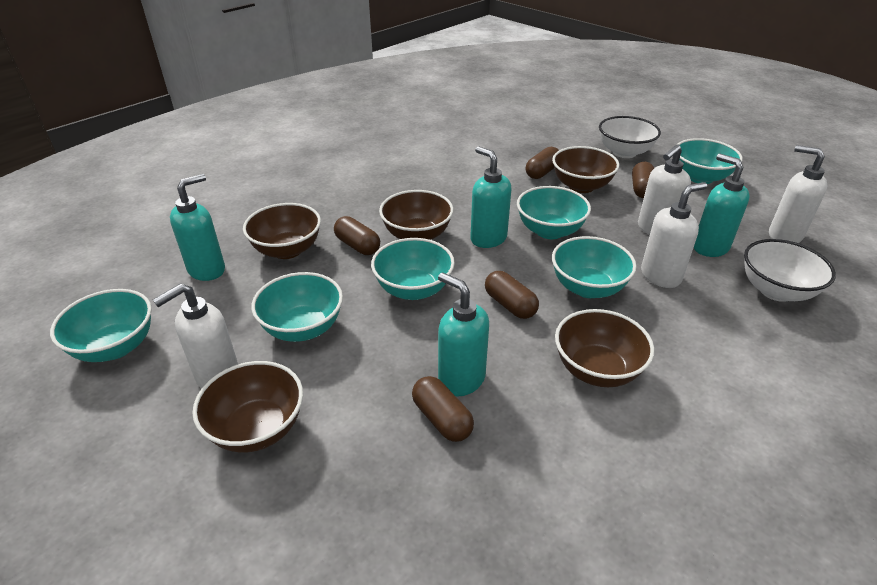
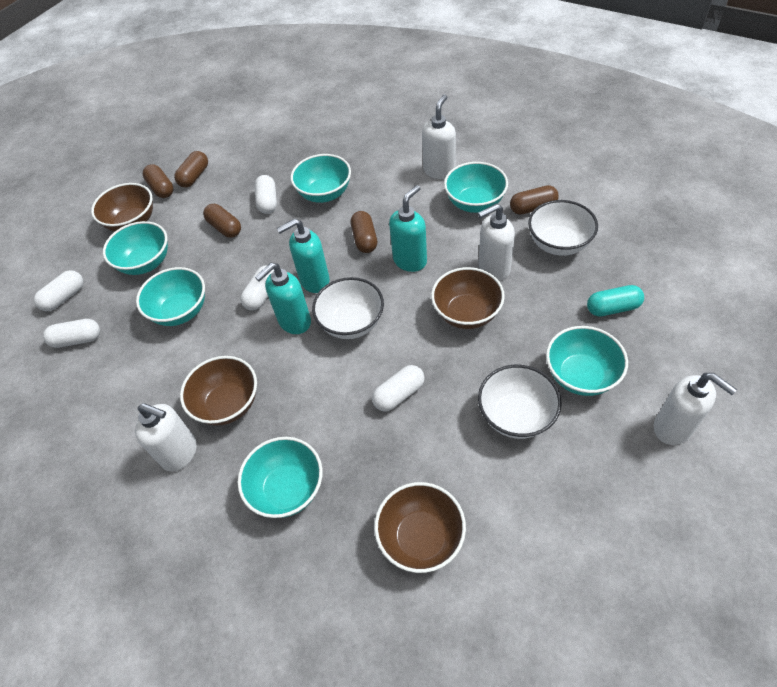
brown bowl: [192,361,303,453] [243,203,321,259] [379,190,454,240] [552,146,619,193] [555,309,654,387] = 5 -> [91,183,153,232] [180,356,257,426] [374,482,466,573] [431,267,505,329] = 4
turquoise capsule: none = 0 -> [587,285,644,317] = 1
turquoise soap dispenser: [170,174,225,281] [438,272,489,396] [470,146,511,248] [694,154,750,257] = 4 -> [255,263,311,334] [277,219,330,293] [389,185,427,272] = 3
white bowl: [599,116,661,158] [744,239,836,302] = 2 -> [312,277,384,339] [478,365,562,439] [528,200,598,256] = 3
white capsule: none = 0 -> [34,270,83,311] [43,319,100,348] [240,265,274,311] [255,175,277,214] [372,365,424,412] = 5

